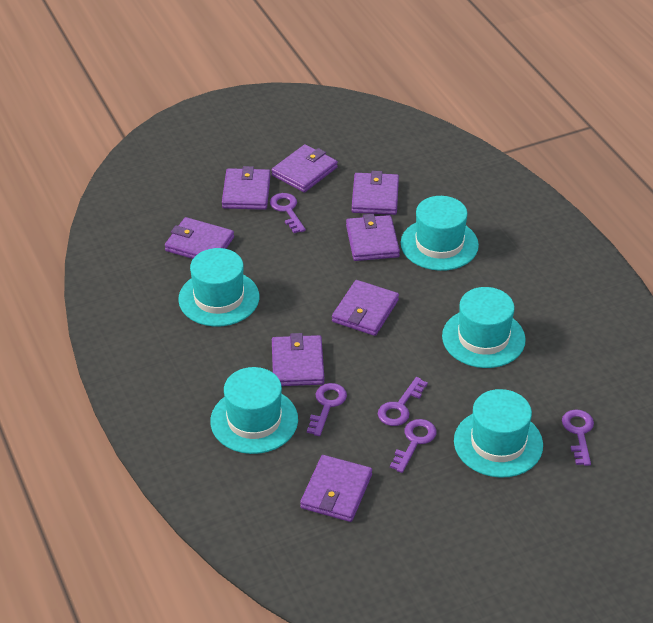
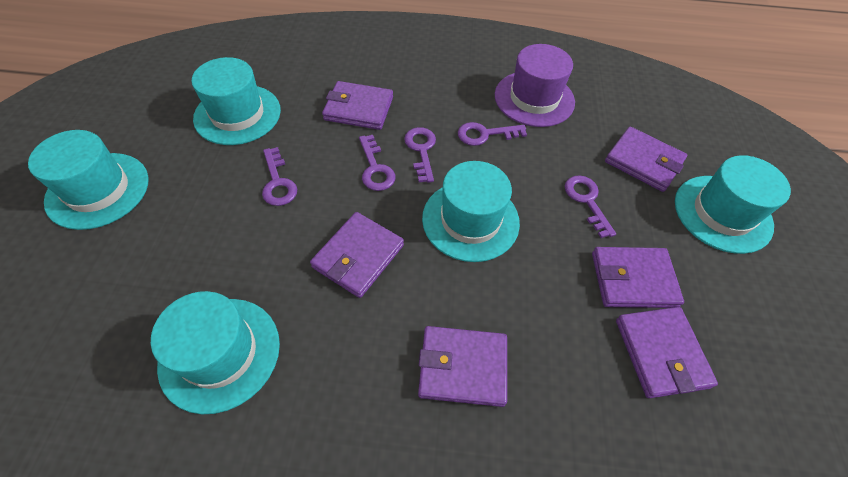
purple hat: none = 0 -> [495,44,575,127] = 1
purple wallet: [165,217,234,259] [222,166,271,210] [271,144,338,192] [272,333,324,386] [300,455,372,522] [332,280,399,336] [346,214,400,261] [352,171,399,215] = 8 -> [310,212,404,298] [322,81,393,130] [418,326,507,407] [592,247,684,308] [605,127,687,192] [616,307,718,398] = 6

